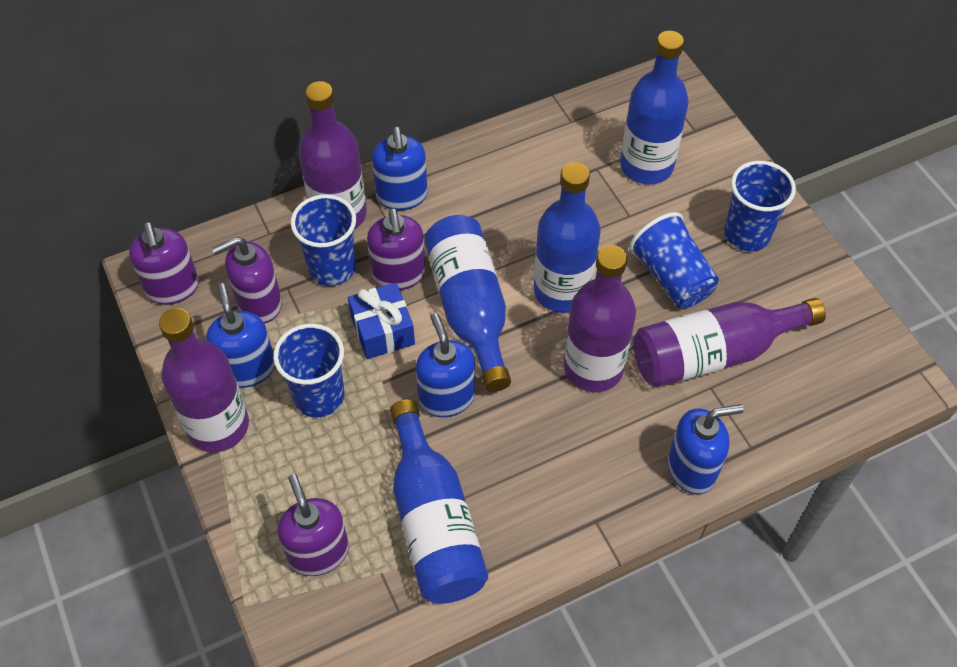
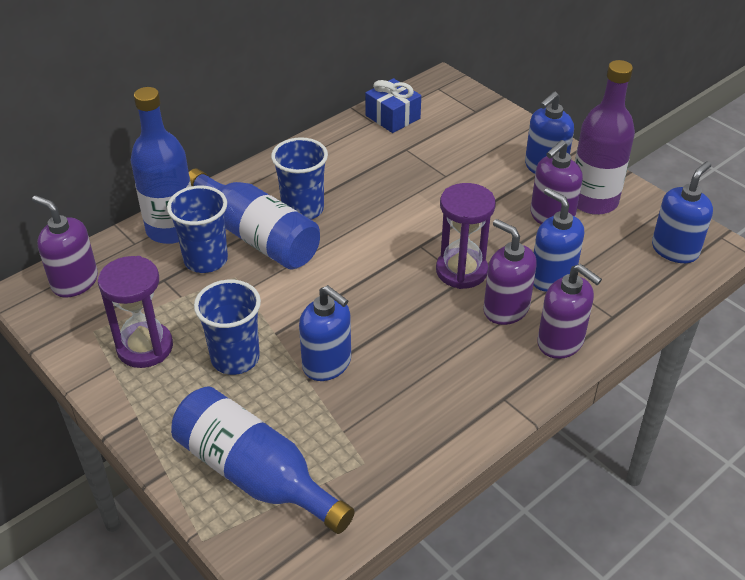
blue bottle: [390,399,488,604] [424,215,511,392] [534,162,601,313] [620,31,689,184] = 4 -> [130,87,191,244] [171,386,355,534] [189,168,320,269] = 3
blue cup: [273,324,344,417] [291,195,356,286] [629,212,719,308] [724,161,796,251] = 4 -> [167,186,228,273] [194,280,261,375] [271,137,328,220] = 3
purple bottle: [159,308,249,452] [299,81,367,229] [564,245,636,392] [633,298,826,388] = 4 -> [575,60,635,215] = 1
purple hourglass: none = 0 -> [98,256,173,368] [436,183,496,289] = 2

